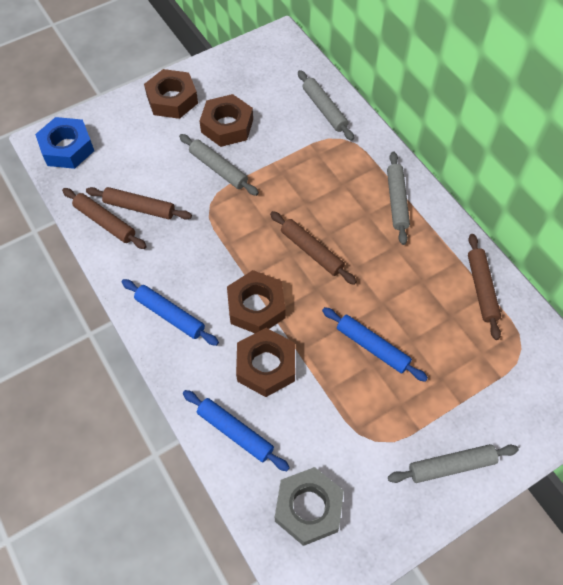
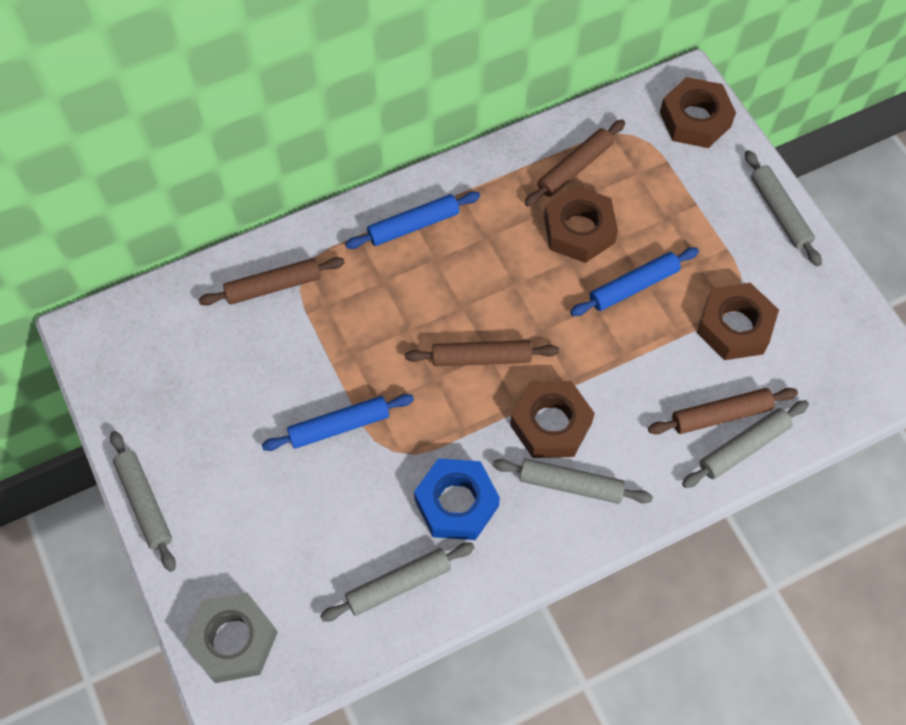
grey rolling pin: [179,134,259,196] [298,70,354,141] [387,152,410,245] [388,444,519,483] = 4 -> [110,431,176,572] [320,543,475,622] [493,459,653,504] [682,400,809,488] [745,150,822,266] = 5

